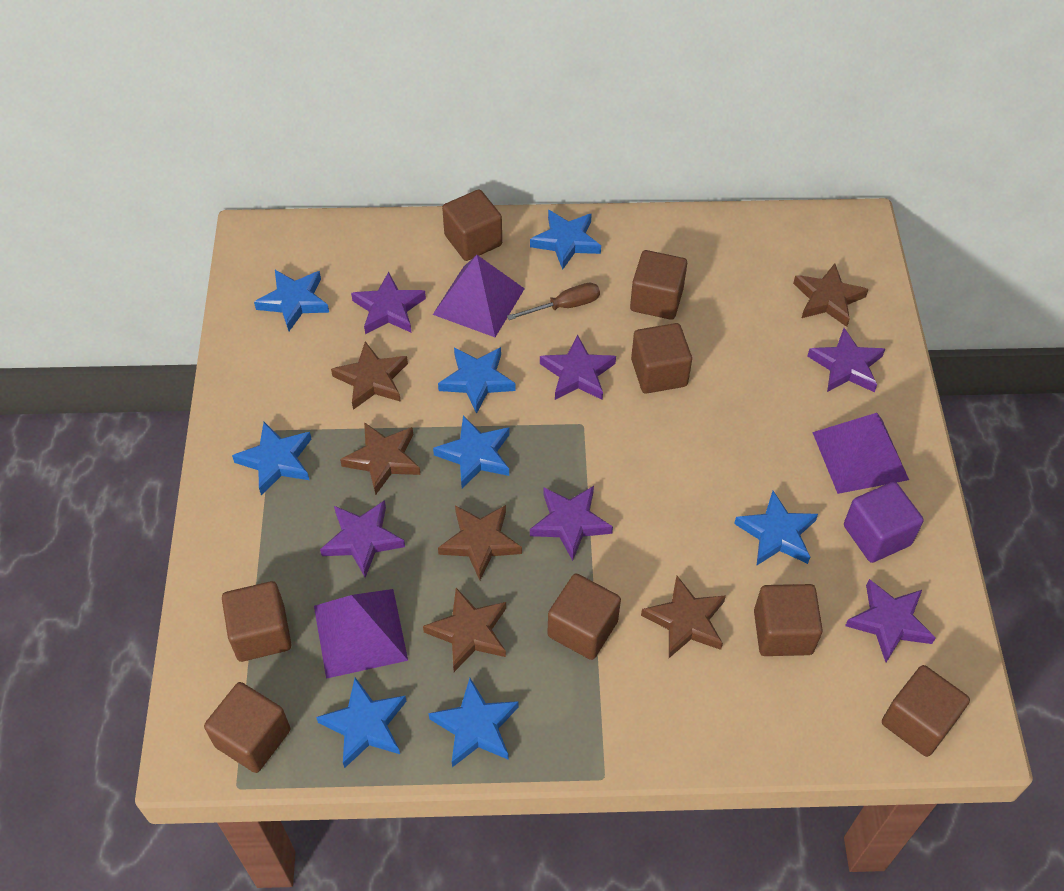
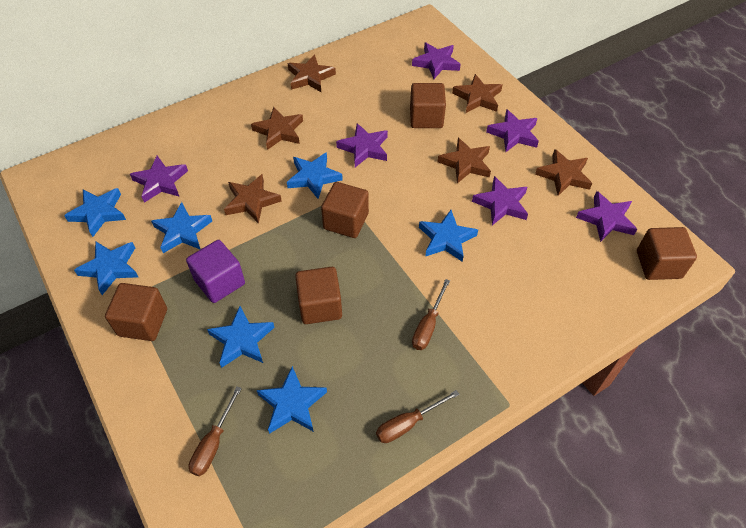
blue star: [232,422,311,495] [254,270,329,331] [316,678,406,768] [429,678,519,767] [433,415,510,488] [438,347,516,414] [530,210,601,270] [734,491,818,566] = 8 -> [64,188,126,237] [74,241,138,295] [151,202,212,253] [207,306,275,368] [257,366,327,434] [287,152,343,199] [419,210,478,262] = 7
brown cube: [204,682,290,773] [222,581,292,662] [442,190,502,261] [547,574,621,660] [630,250,687,320] [631,323,692,394] [754,584,823,656] [882,665,970,757] = 8 -> [105,283,167,341] [295,267,342,324] [321,182,369,238] [410,83,446,128] [637,227,697,280] = 5
brown screwdriver: [507,283,600,320] = 1 -> [189,386,242,476] [376,390,460,443] [412,279,450,350] = 3
purple pyramid: [314,589,408,679] [433,255,525,337] [812,413,909,494] = 3 -> none = 0

